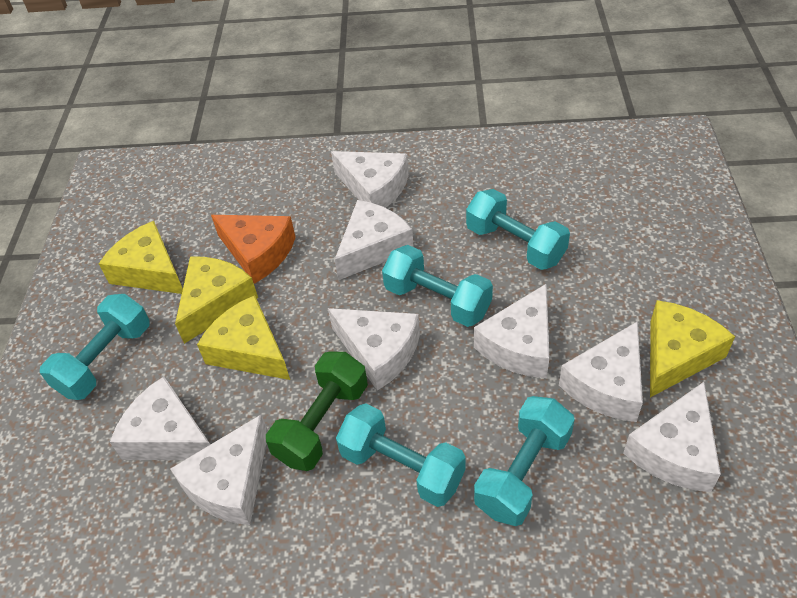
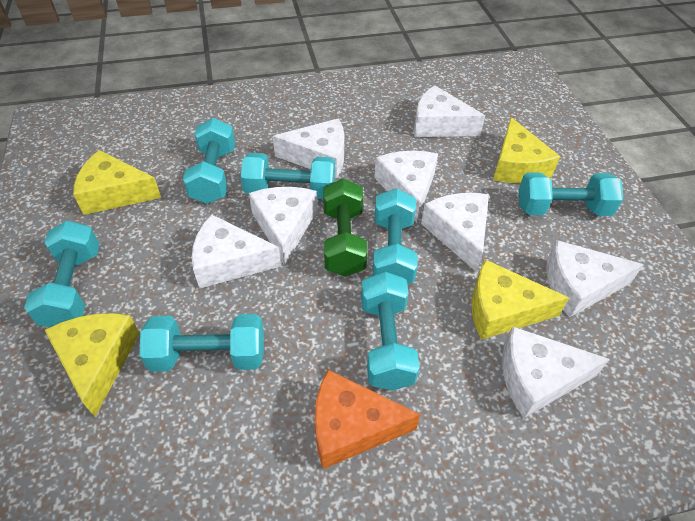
turquoise dumbbell: [40,294,150,400] [336,403,466,507] [382,245,493,327] [466,189,570,270] [474,396,575,526] = 5 -> [24,221,99,327] [140,314,264,372] [183,118,235,204] [241,153,335,199] [361,271,420,391] [373,188,418,284] [519,172,623,216] = 7

